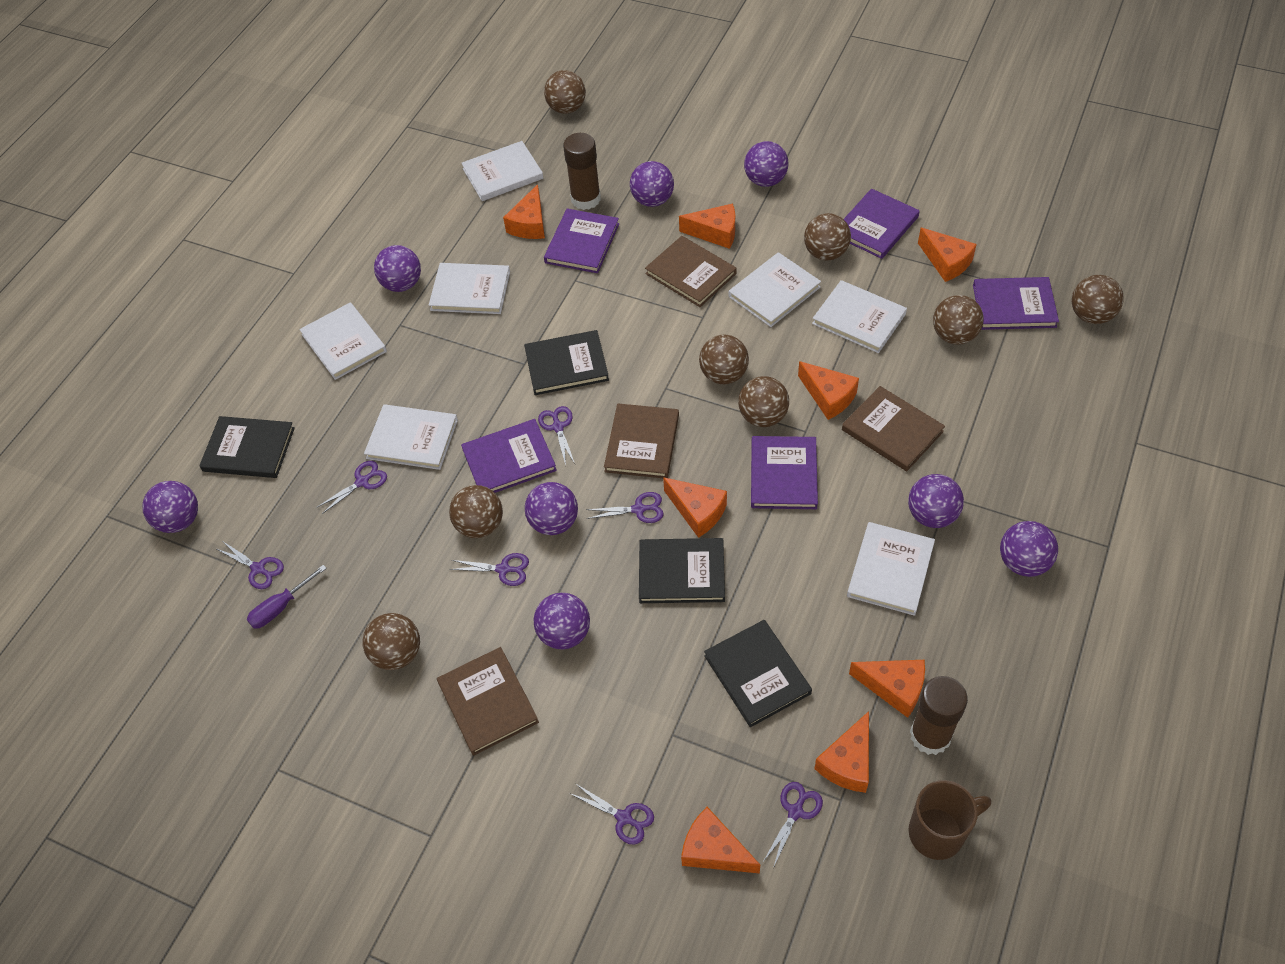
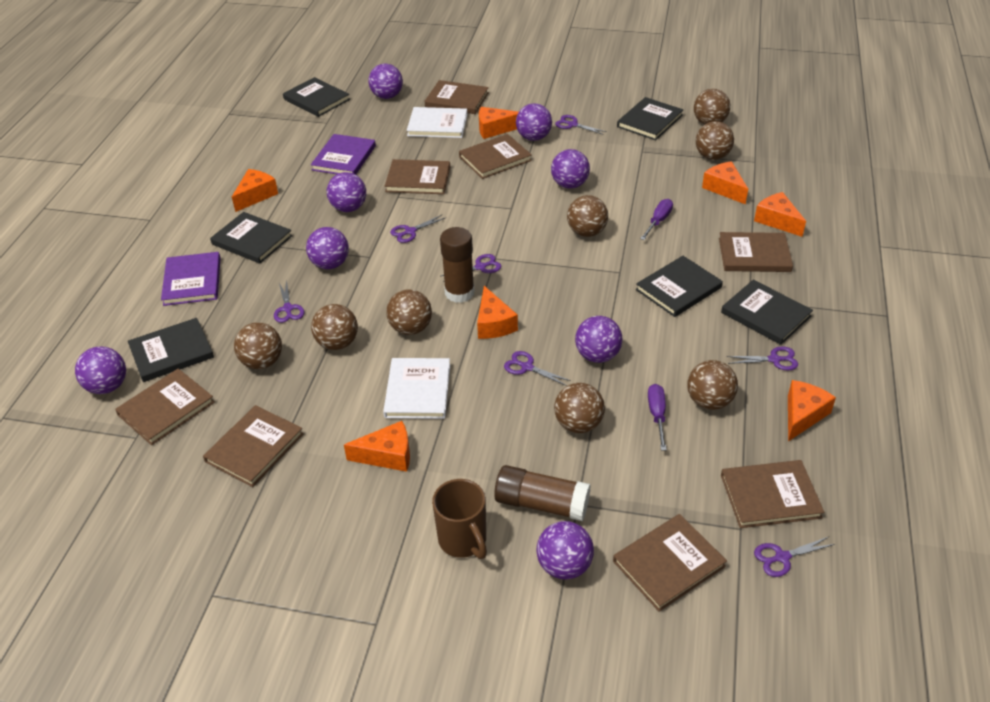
black book: [199,416,295,478] [524,330,609,395] [639,538,725,603] [704,620,812,727] = 4 -> [128,318,214,382] [210,212,292,264] [283,77,350,117] [617,97,683,140] [636,256,723,317] [721,280,813,345] = 6
brown book: [437,647,539,756] [604,403,679,478] [645,236,737,307] [842,386,945,471] = 4 -> [115,369,215,445] [203,405,304,487] [385,159,450,194] [425,80,489,114] [459,134,532,179] [613,514,727,612] [719,232,793,272] [721,460,824,528] = 8
orange cheese: [503,184,545,239] [663,477,727,538] [679,203,735,249] [681,807,760,874] [798,361,859,420] [814,711,869,793] [849,660,925,718] [918,228,977,282] = 8 -> [232,169,278,212] [344,421,410,472] [477,286,518,339] [479,107,518,139] [702,161,748,204] [754,192,806,237] [788,380,836,441] = 7
purple book: [461,419,557,493] [544,209,619,273] [751,436,818,509] [844,189,920,259] [973,277,1059,330] = 5 -> [161,252,221,306] [311,134,376,175] = 2
purple screwdriver: [247,565,327,629] = 1 -> [640,199,673,240] [648,384,667,451] = 2
white book: [300,302,387,380] [364,404,458,470] [429,263,510,314] [461,141,543,201] [729,252,821,327] [812,280,907,353] [847,522,935,616] = 7 -> [383,358,450,419] [407,107,468,138] = 2

